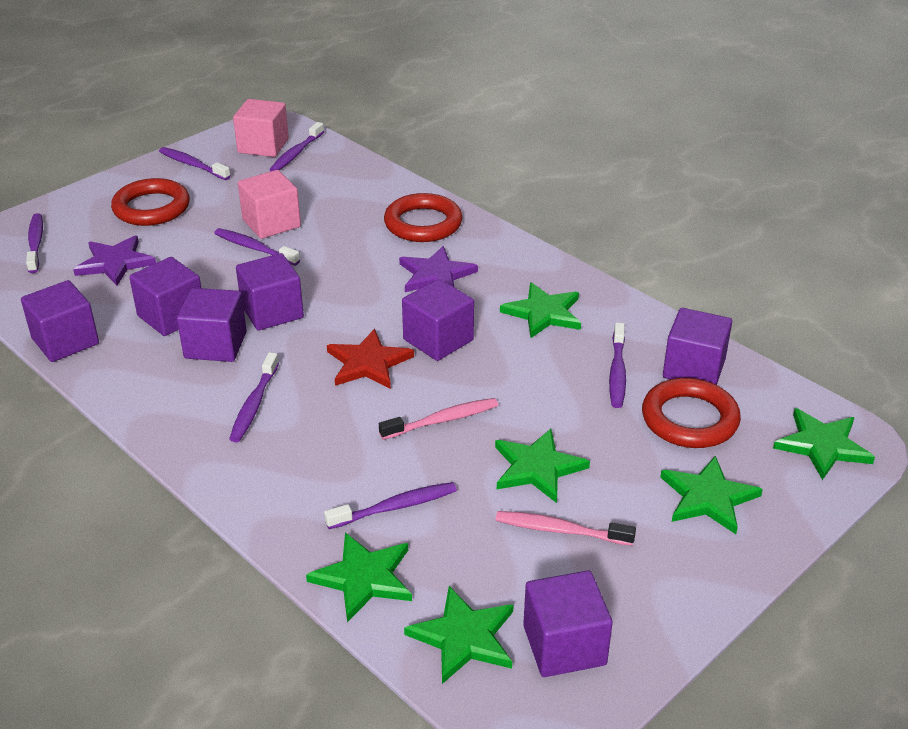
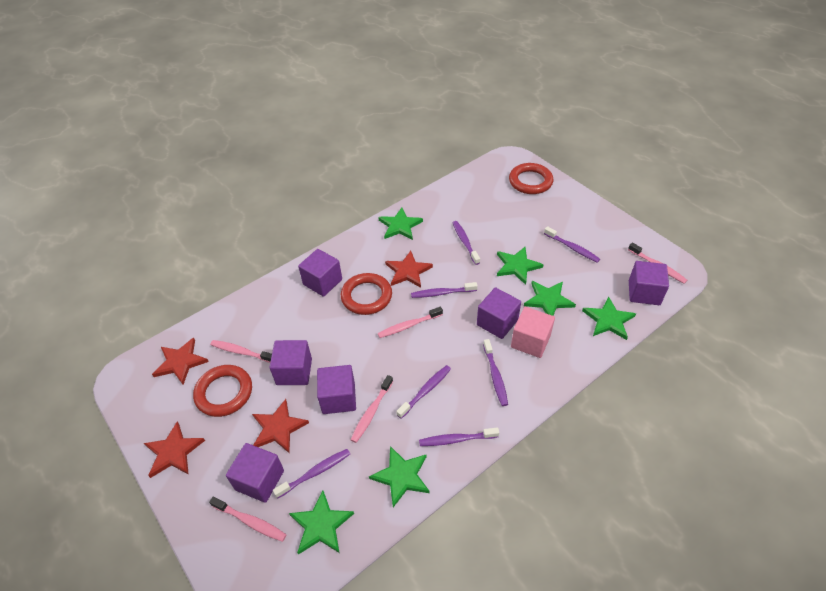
pink cube: [233,99,289,157] [238,170,301,239] = 2 -> [511,307,555,358] = 1
pink toothbrush: [379,398,498,440] [496,511,636,546] = 2 -> [209,496,287,542] [210,340,272,363] [351,375,393,443] [378,307,443,338] [628,242,687,284] = 5
purple cube: [21,280,99,362] [129,257,201,336] [177,288,247,362] [236,253,304,330] [402,279,474,361] [523,570,613,677] [663,308,732,385] = 7 -> [226,443,284,503] [269,340,312,385] [298,249,342,297] [317,365,356,414] [477,287,521,339] [629,261,669,305] = 6
purple star: [73,235,156,286] [399,246,478,292] = 2 -> none = 0
red star: [327,329,414,389] = 1 -> [144,422,205,478] [152,338,209,385] [252,399,309,453] [385,251,433,288] = 4

